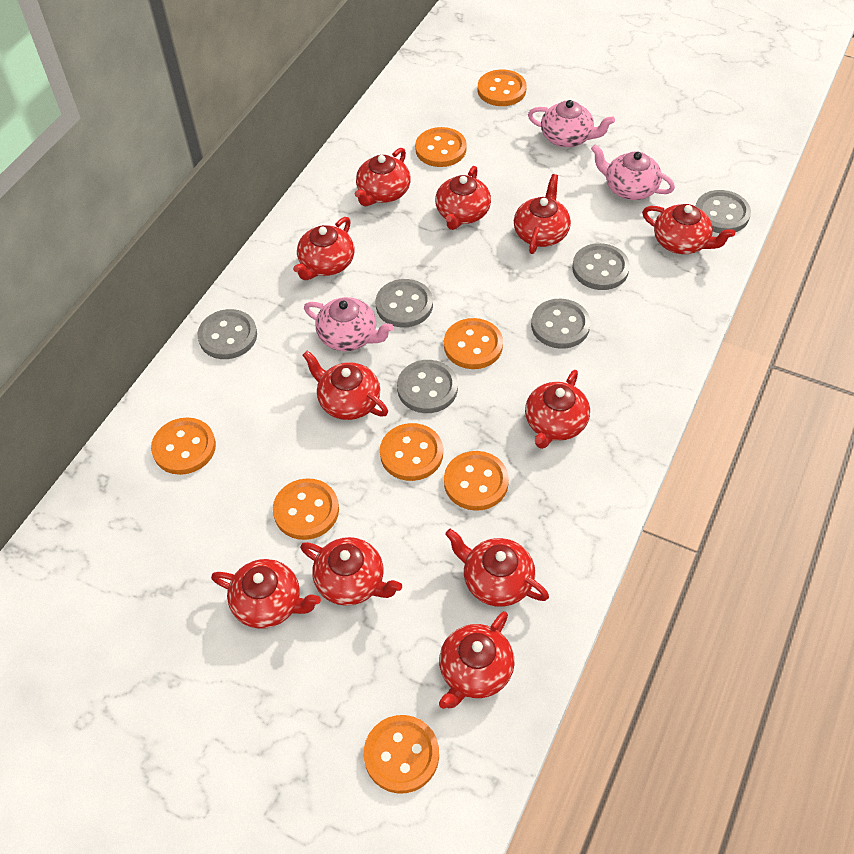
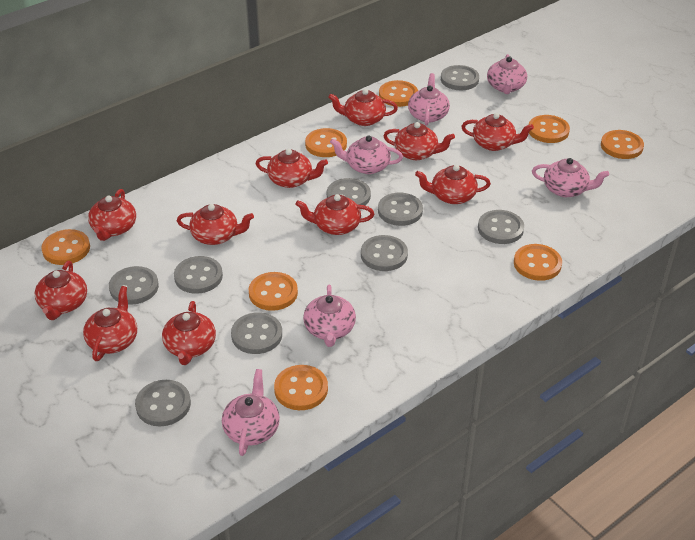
grey button: [197,309,257,359] [376,279,433,327] [397,360,458,413] [531,299,590,349] [572,243,630,290] [695,190,751,233] = 6 -> [109,266,159,305] [135,380,191,426] [174,256,223,294] [231,312,282,354] [327,178,371,206] [361,235,408,271] [378,193,423,226] [441,65,479,90] [478,210,524,244] = 9
pink teapot: [304,297,393,351] [528,100,615,147] [591,144,675,200] = 3 -> [222,369,280,456] [303,285,356,347] [330,135,403,174] [408,73,450,126] [487,54,527,94] [532,158,609,197] = 6

